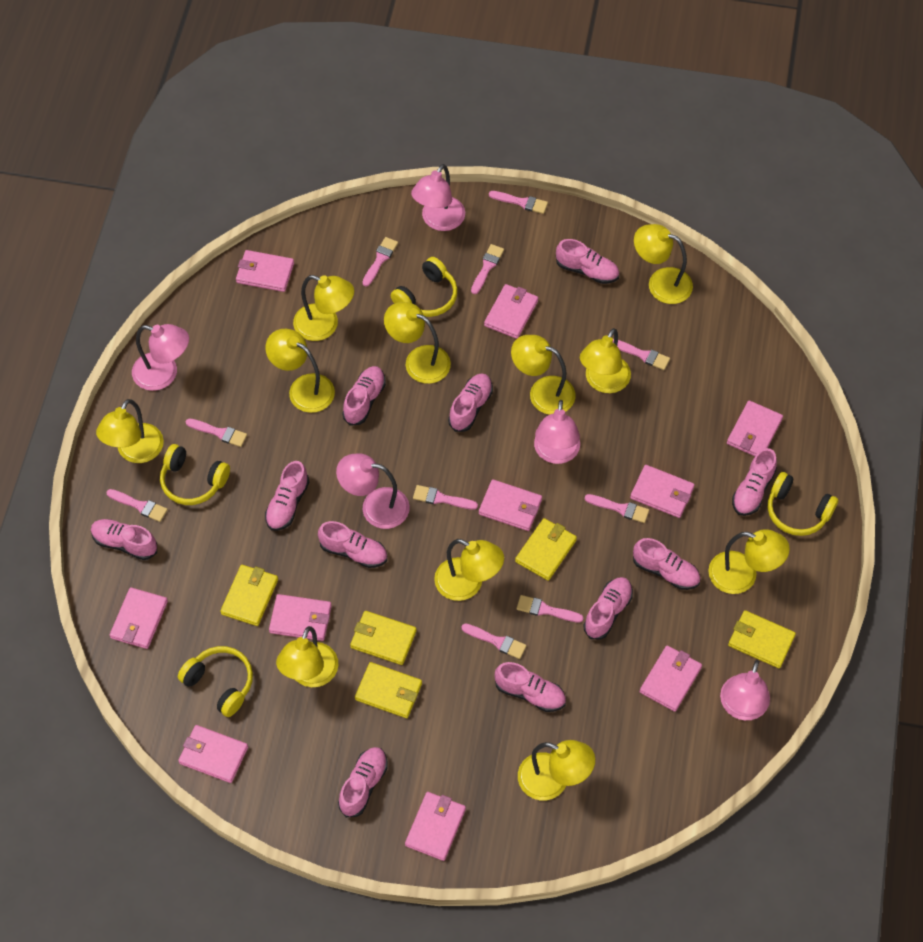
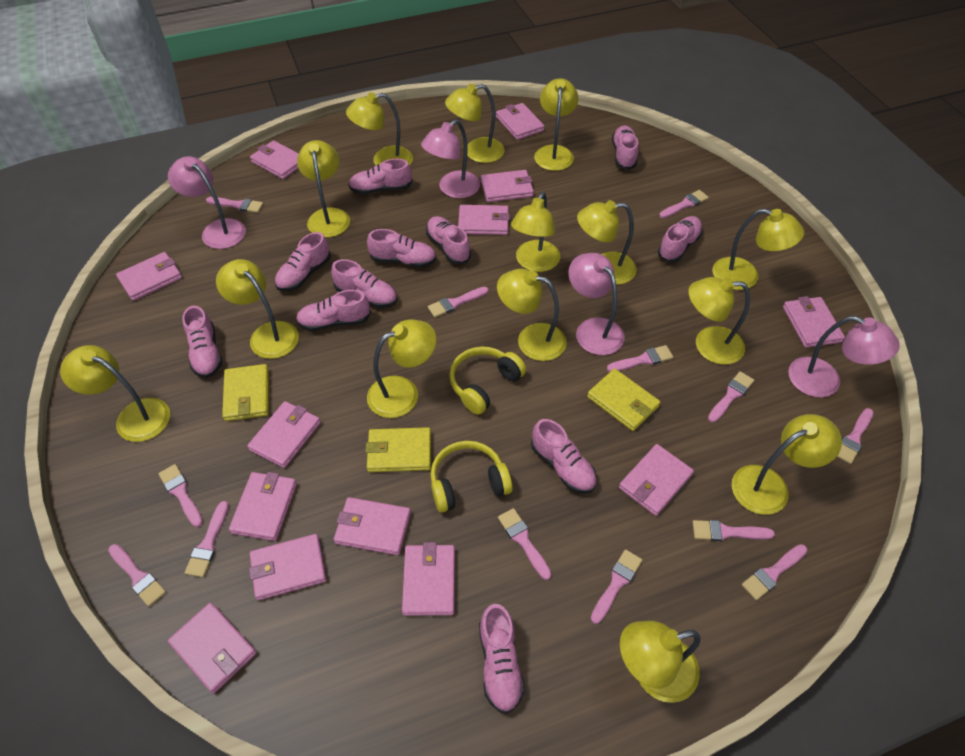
pink brush: [106,489,168,522] [186,418,247,447] [362,237,398,287] [413,485,478,510] [461,623,526,659] [471,244,504,294] [489,191,548,214] [516,595,584,623] [585,494,649,523] [613,339,670,370] = 10 -> [108,544,166,607] [158,464,203,527] [185,501,229,577] [206,197,263,213] [428,287,488,317] [498,508,552,580] [590,549,642,624] [607,345,673,372] [659,190,709,218] [692,520,775,541] [708,371,754,422] [742,544,807,600] [837,408,874,464] = 13
pink lamp: [132,324,189,391] [336,454,410,529] [411,164,465,231] [534,400,580,464] [720,660,770,720] = 5 -> [168,156,246,249] [421,119,480,198] [569,253,625,355] [788,316,900,397] = 4
pink wallet: [110,587,168,649] [178,725,248,783] [236,250,294,292] [269,594,332,641] [405,792,466,861] [479,479,542,531] [484,284,538,339] [630,465,695,518] [640,645,702,712] [727,401,783,456] = 10 -> [116,252,182,301] [168,603,256,694] [229,472,297,541] [247,401,321,468] [249,534,326,600] [250,140,299,179] [334,497,411,555] [402,542,455,616] [458,205,510,235] [481,170,534,202] [496,103,544,140] [619,444,694,516] [783,296,845,348] = 13
yellow headphones: [160,444,230,505] [178,646,253,717] [391,257,458,317] [768,472,839,536] = 4 -> [431,441,512,513] [449,347,526,415] = 2
yellow lamp: [96,399,164,463] [265,329,335,413] [276,626,339,687] [293,275,354,341] [384,302,451,384] [434,539,504,601] [511,335,576,415] [518,740,595,800] [580,328,631,393] [634,224,693,304] [708,529,790,594] = 11 -> [60,345,170,442] [216,259,299,359] [297,140,350,237] [346,92,413,166] [367,319,436,418] [445,84,505,163] [497,269,567,361] [511,192,560,272] [534,78,579,171] [577,200,637,285] [620,621,701,703] [688,277,750,365] [712,209,804,290] [732,414,842,515] = 14
yellow wallet: [220,565,278,626] [350,611,417,665] [355,662,422,718] [515,518,577,581] [728,610,796,668] = 5 -> [222,364,269,421] [365,427,431,472] [587,368,661,431] = 3

